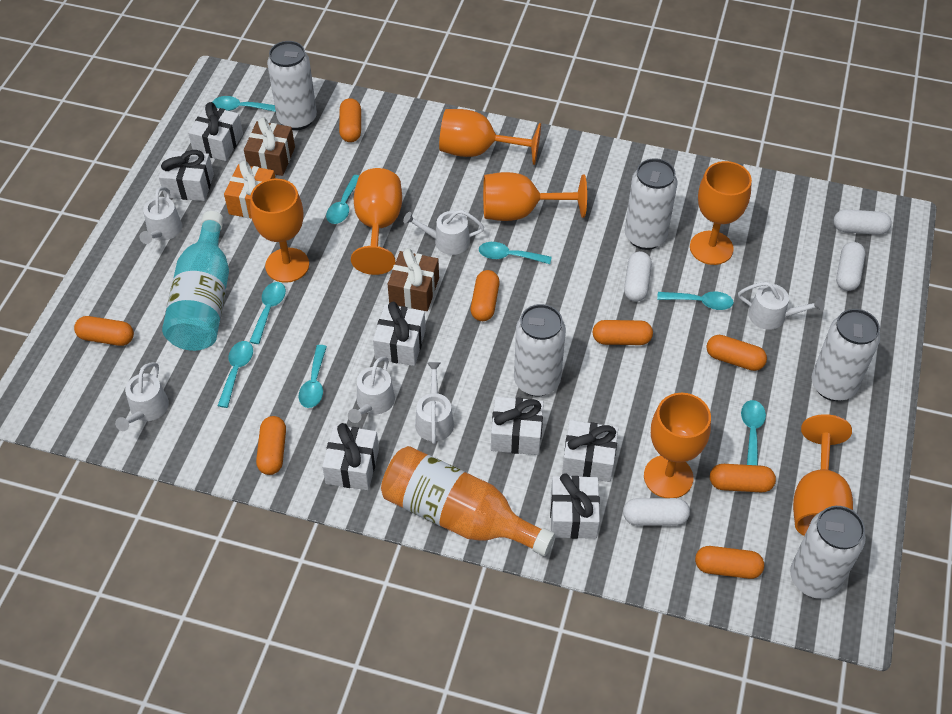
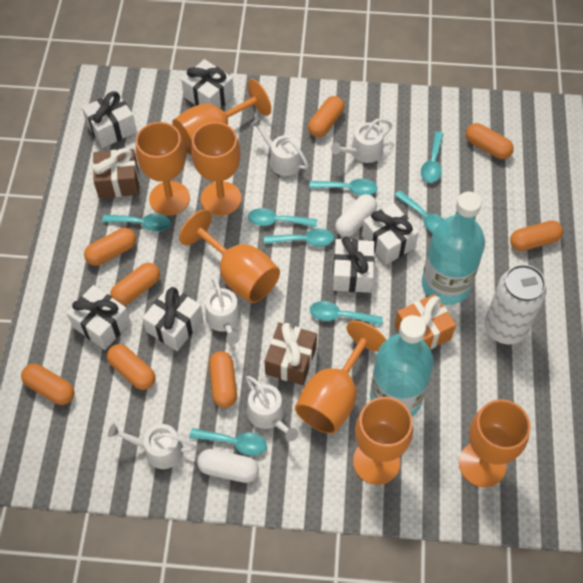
orange bottle: [381,446,555,556] = 1 -> none = 0
turquoise bottle: [162,211,229,351] = 1 -> [370,315,434,417] [422,192,485,305] = 2
white can: [267,41,317,130] [514,304,566,397] [625,158,678,250] [790,506,866,599] [811,309,880,401] = 5 -> [485,264,546,345] = 1
white capsule: [623,498,690,525] [624,251,652,302] [834,209,892,235] [836,242,865,291] = 4 -> [197,449,259,483] [335,194,377,237] = 2
white gift: [159,150,214,201] [188,102,243,161] [322,423,379,490] [373,302,426,366] [491,397,544,455] [550,473,600,539] [562,420,618,482] = 7 -> [67,285,131,350] [82,91,137,148] [142,286,203,351] [181,59,234,108] [333,237,375,293] [362,203,419,265] = 6
white watering can: [115,362,169,431] [140,187,182,244] [348,357,395,423] [403,210,484,255] [415,362,454,444] [738,282,824,330] = 6 -> [108,424,196,469] [205,278,241,344] [246,376,298,441] [250,118,309,176] [331,118,392,163] = 5

